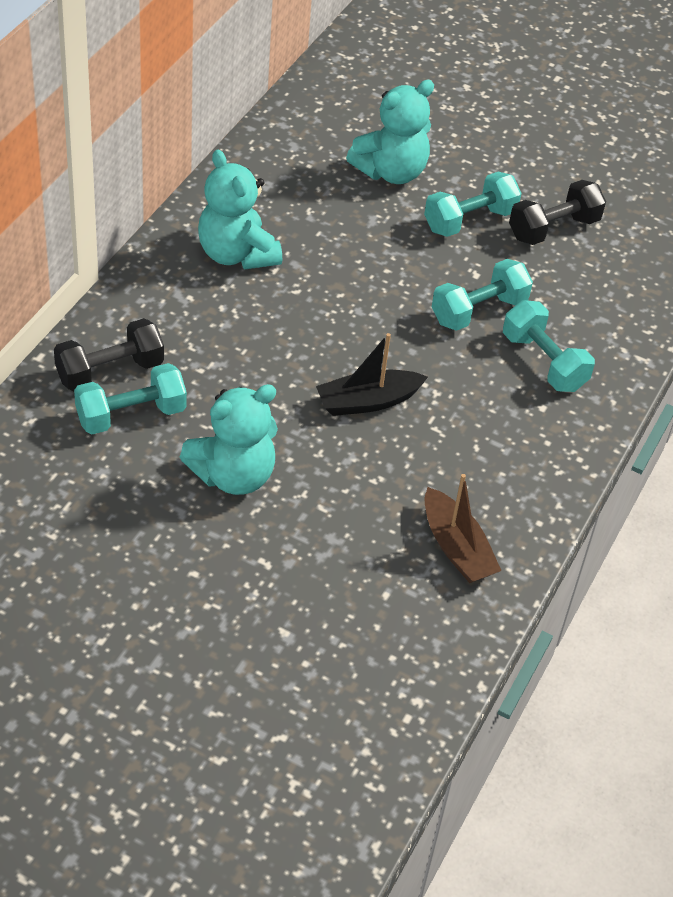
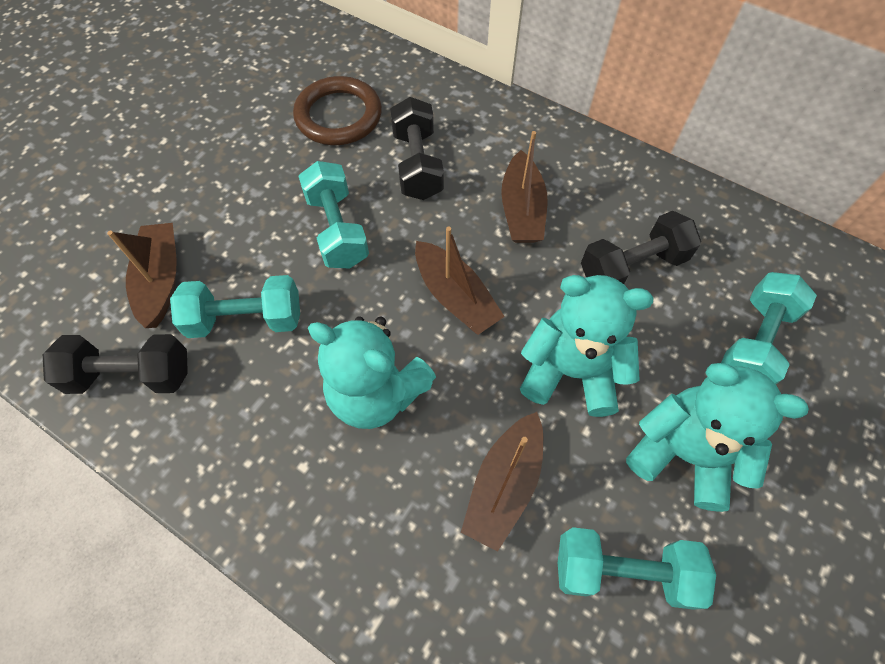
black boat: [316,333,428,416] = 1 -> none = 0
black dumbbell: [54,318,164,391] [509,180,606,245] = 2 -> [43,334,188,394] [390,97,444,200] [581,211,701,284] = 3
brown boat: [425,474,502,583] = 1 -> [107,223,177,328] [415,227,505,335] [461,412,543,552] [501,131,548,243] = 4
brown ring: none = 0 -> [293,76,382,145] = 1

